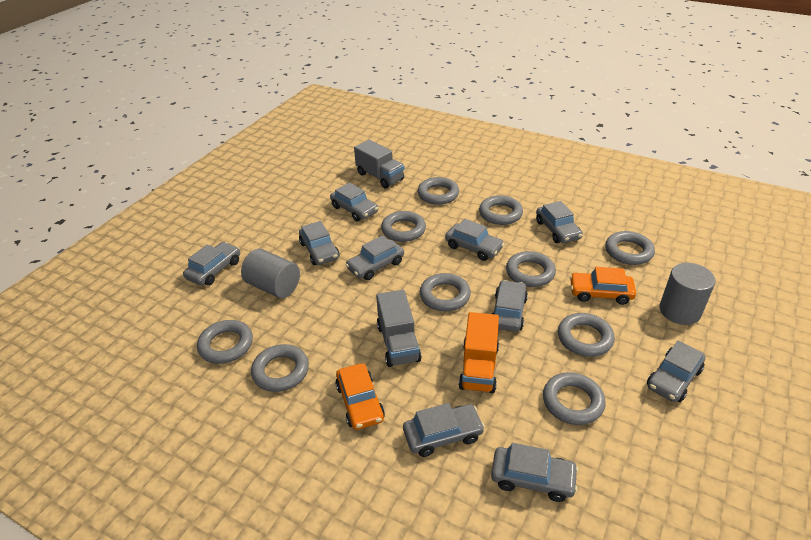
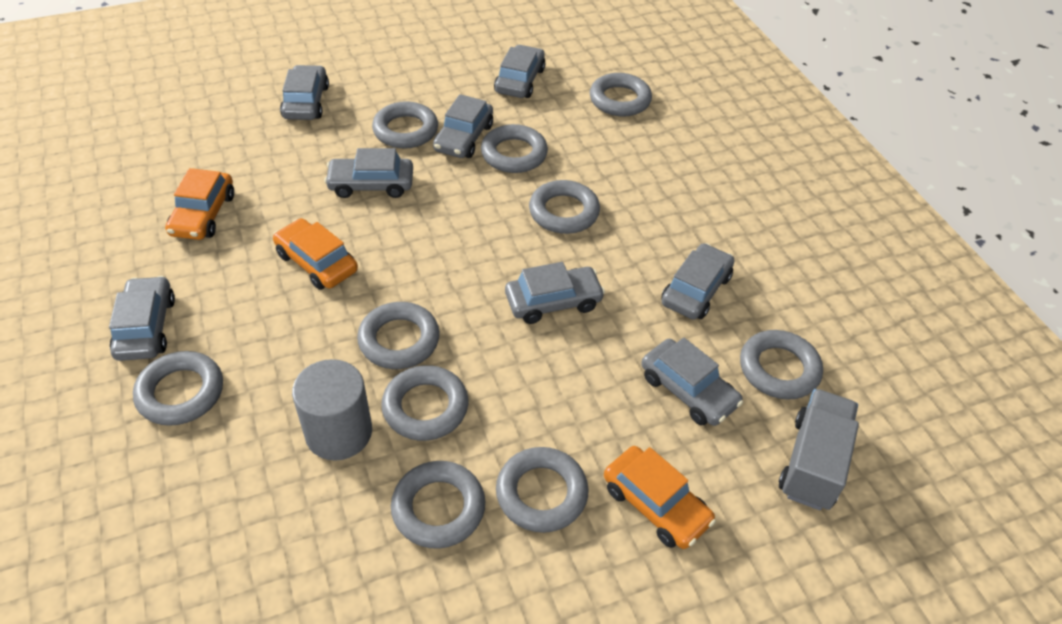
grey car: [183,242,240,286] [299,221,339,265] [330,182,378,221] [345,235,404,280] [403,403,485,457] [445,219,504,261] [491,443,578,502] [492,280,528,332] [536,201,583,243] [647,341,705,402] = 10 -> [109,276,175,361] [280,65,329,120] [324,148,413,198] [433,94,493,158] [494,45,545,98] [505,262,605,324] [641,338,743,426] [661,243,734,320] = 8
grey cylinder: [241,249,300,298] [660,263,716,325] = 2 -> [292,359,372,461] = 1
grey truck: [354,140,405,189] [376,290,421,367] = 2 -> [779,389,859,510] = 1
orange car: [335,363,385,430] [570,267,636,305] = 2 -> [165,168,234,240] [273,218,358,290] [604,446,716,549] = 3
orange truck: [459,312,499,393] = 1 -> none = 0

